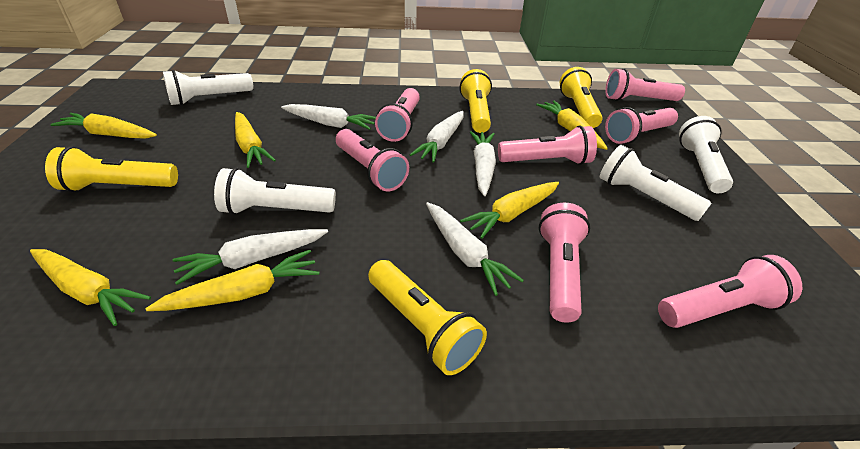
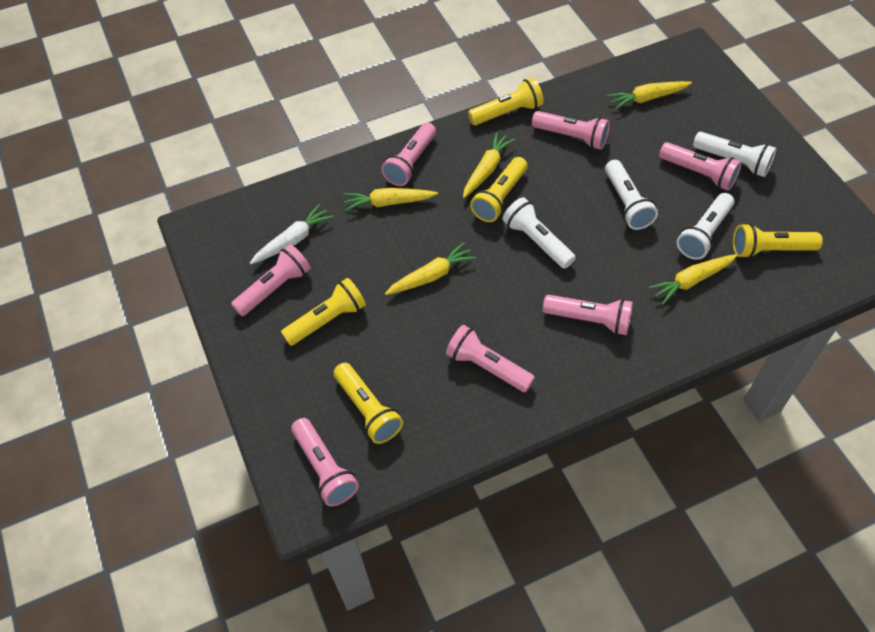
white carrot: [173,229,328,285] [281,104,376,130] [410,111,463,162] [426,202,524,296] [470,131,496,196] = 5 -> [250,204,334,264] = 1
yellow carrot: [30,249,151,326] [50,113,157,139] [146,250,319,311] [235,112,276,168] [460,182,559,239] [536,100,608,150] = 6 -> [343,188,438,211] [385,242,476,295] [463,132,516,198] [607,81,692,110] [648,254,737,305] = 5
yellow flashlight: [45,146,178,192] [368,260,487,375] [459,69,492,133] [560,67,603,128] = 4 -> [281,278,366,346] [333,363,403,444] [468,78,544,125] [470,157,528,222] [733,223,823,259] = 5

